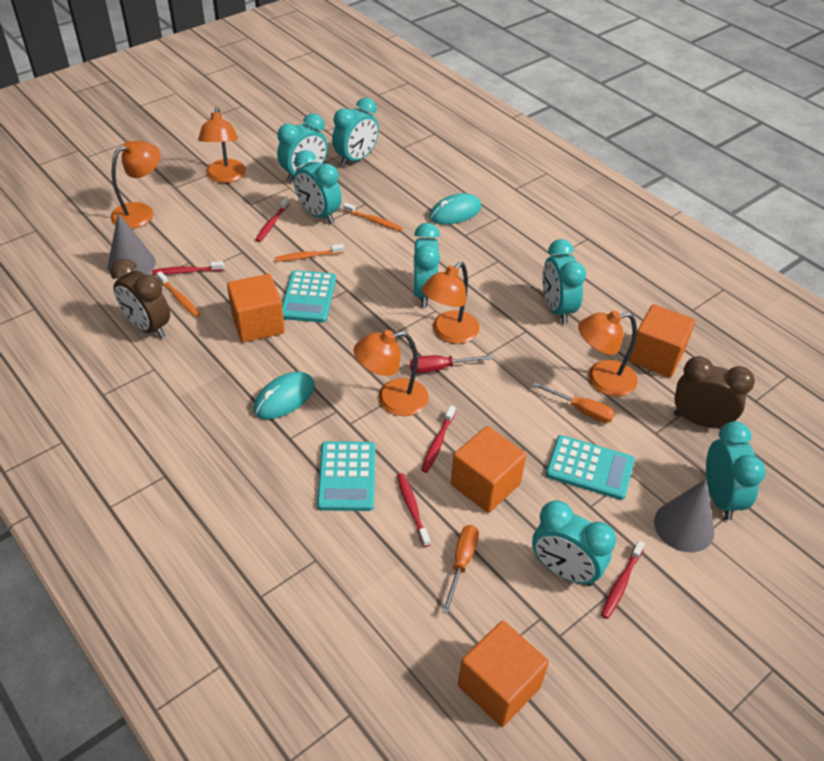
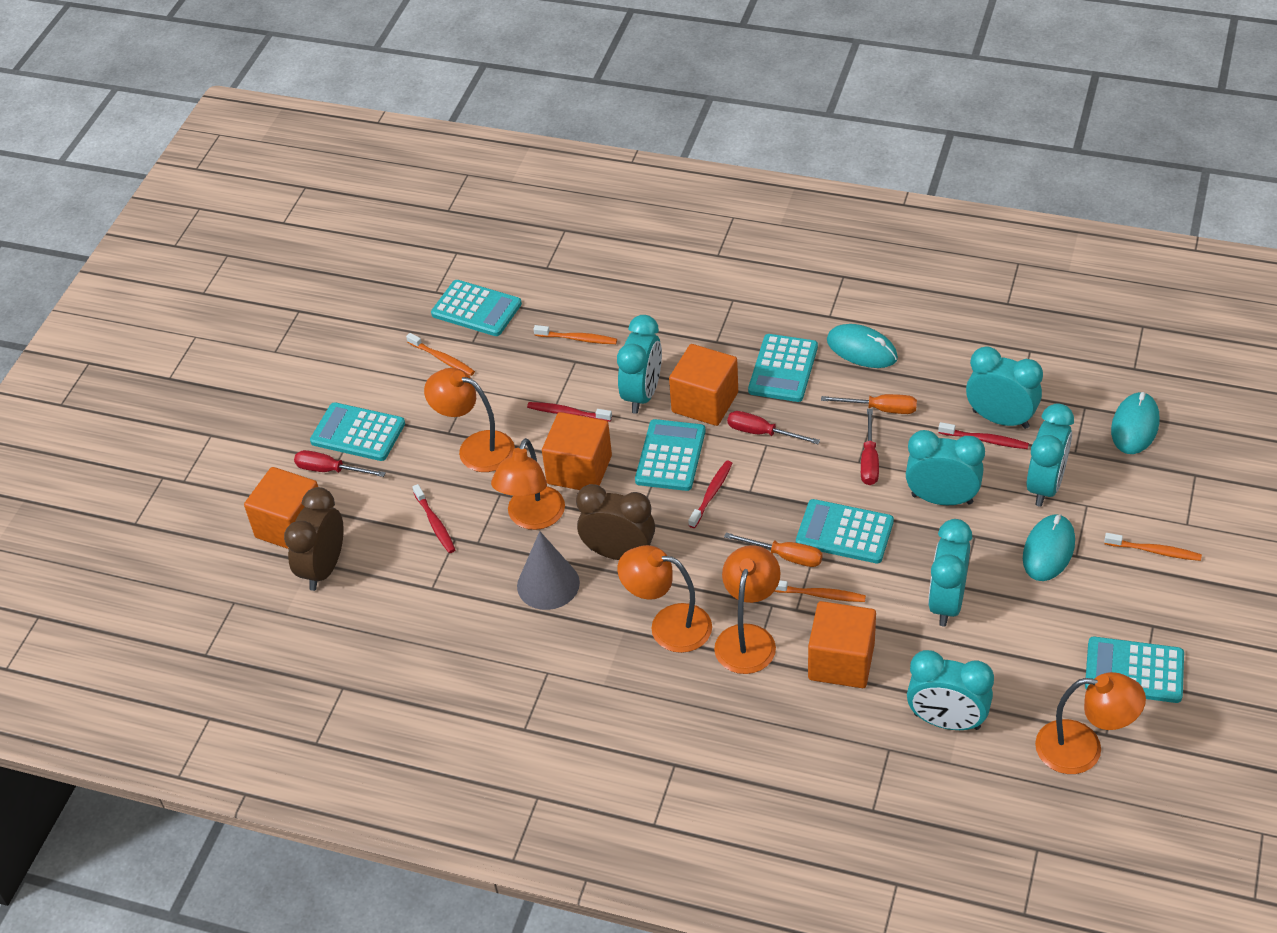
grey cone: [108,213,156,279] [654,479,714,552] = 2 -> [517,531,580,610] = 1
orange toothbrush: [156,271,200,317] [275,244,344,262] [343,203,402,231] = 3 -> [406,333,475,376] [534,325,617,344] [774,580,866,602] [1104,533,1202,561] = 4
red screwdriver: [410,355,493,373] = 1 -> [294,450,386,477] [727,411,820,444] [861,409,879,485] = 3
red toothbrush: [152,261,224,275] [255,198,290,242] [397,473,430,547] [421,405,456,473] [601,541,645,619] = 5 -> [412,484,455,553] [527,402,612,422] [688,460,732,528] [938,422,1029,449] = 4
turquoise calculator: [282,270,336,323] [317,441,375,511] [546,435,635,500] = 3 -> [310,402,405,461] [431,280,522,336] [635,419,706,491] [748,334,818,402] [796,499,894,563] [1085,636,1184,703] = 6
turquoise clock: [277,113,328,183] [294,150,342,224] [332,98,379,167] [413,223,440,307] [532,500,616,586] [542,239,586,324] [706,421,766,520] = 7 -> [617,315,662,414] [906,430,985,505] [907,650,994,730] [928,519,972,626] [966,346,1043,429] [1027,403,1074,507] = 6
turquoise mouse: [254,372,315,419] [430,193,481,225] = 2 -> [827,324,898,368] [1023,514,1075,581] [1111,392,1160,454] = 3

